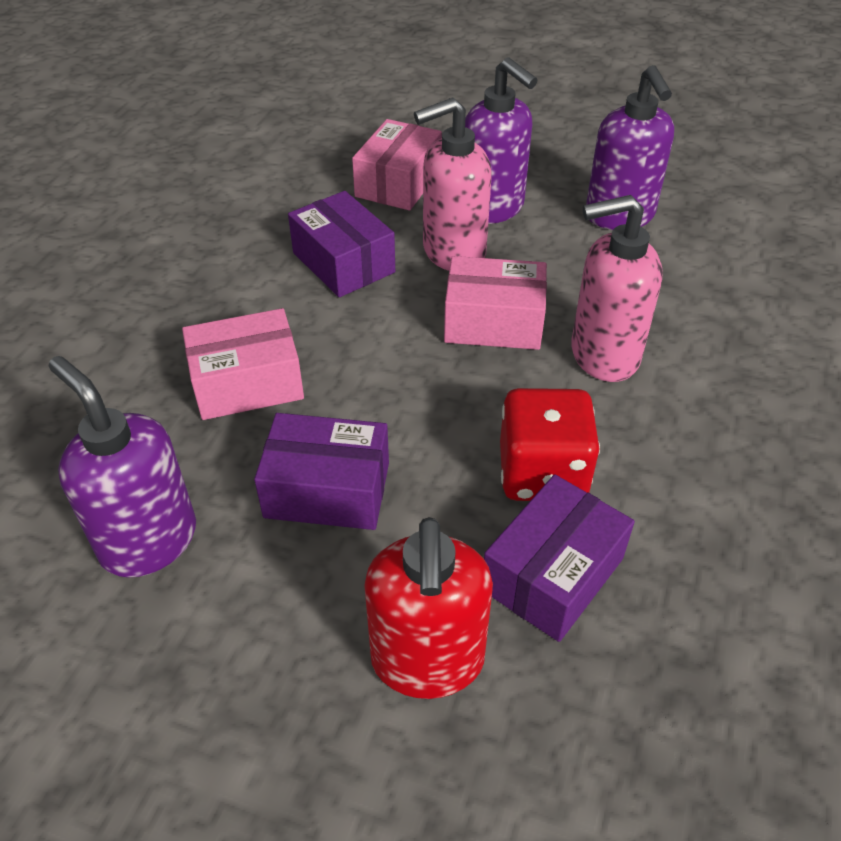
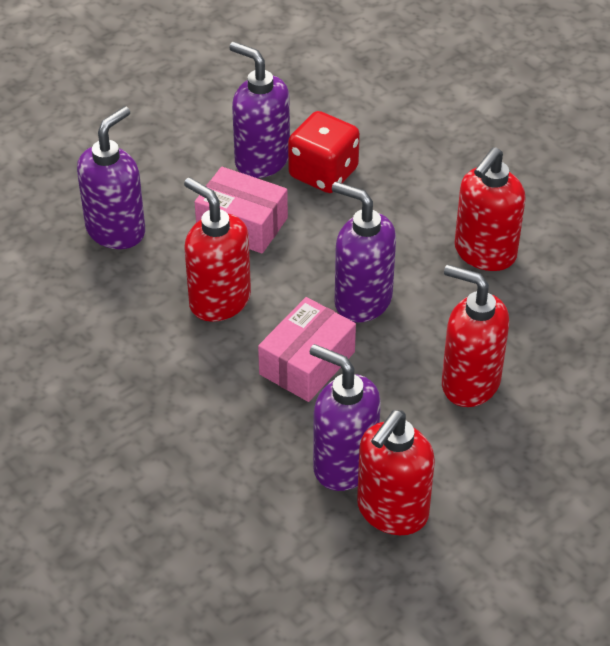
pink box: [182,308,304,420] [352,119,442,210] [444,256,547,350] = 3 -> [195,167,288,254] [258,297,356,402] = 2
pink soap dispenser: [414,97,492,271] [571,195,663,382] = 2 -> none = 0
purple box: [254,413,389,530] [288,191,395,297] [484,474,635,642] = 3 -> none = 0
purple soap dispenser: [49,356,196,578] [465,57,537,224] [586,65,674,230] = 3 -> [77,106,145,249] [229,42,290,178] [310,344,381,491] [332,182,396,323] = 4
red soap dispenser: [364,517,493,699] = 1 -> [184,177,251,322] [357,410,435,535] [442,264,509,407] [455,147,526,271] = 4

